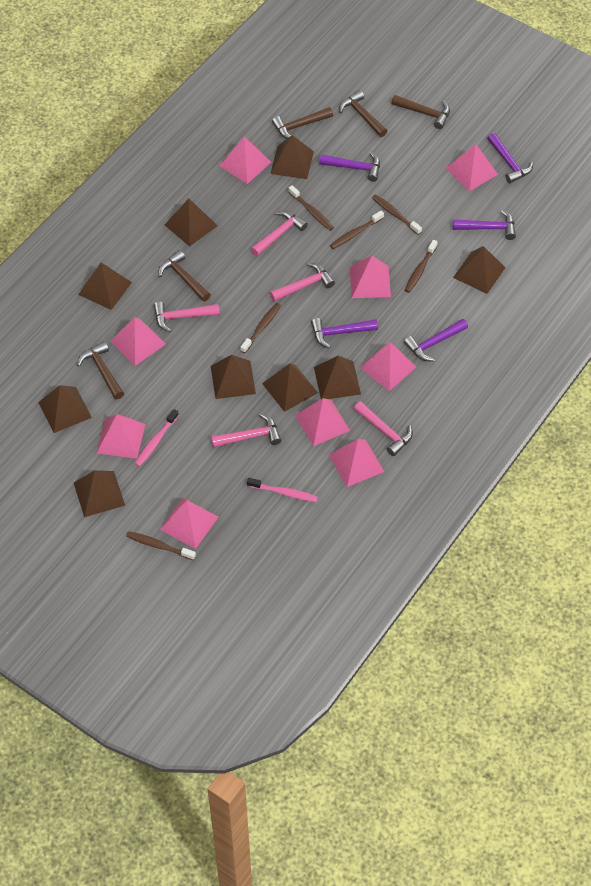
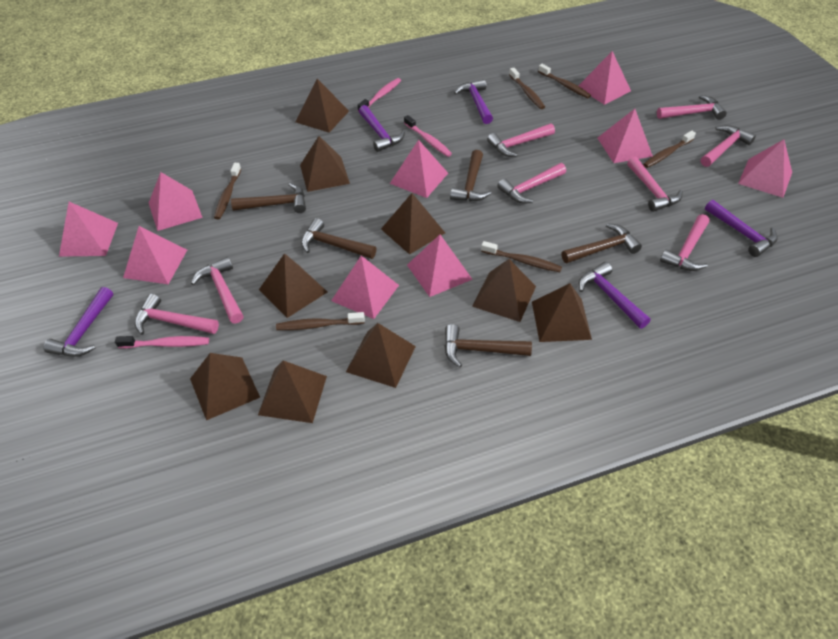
pink hammer: [154,302,220,332] [211,413,281,448] [251,211,308,256] [270,263,335,302] [354,401,413,456] = 5 -> [135,294,219,335] [191,257,244,324] [487,123,555,157] [497,163,566,203] [627,157,683,212] [657,95,727,120] [660,214,710,271] [701,125,756,167] = 8
pink toothbrush: [135,409,179,467] [247,478,318,502] = 2 -> [115,336,209,348] [358,78,401,111] [404,115,452,157] = 3

